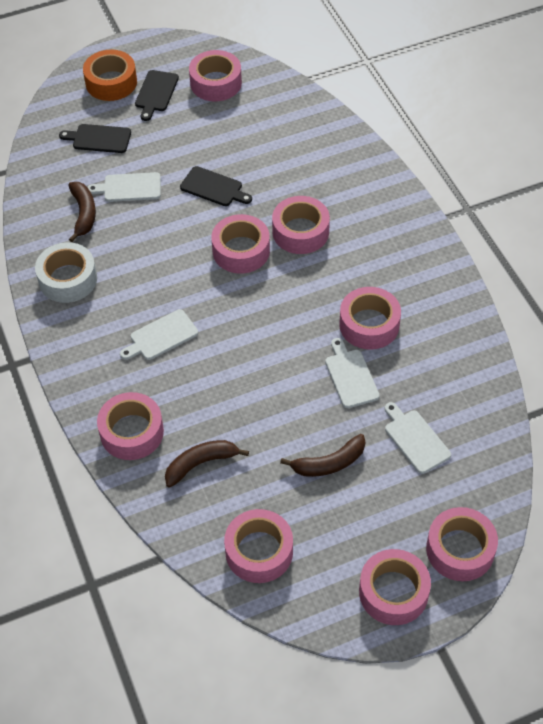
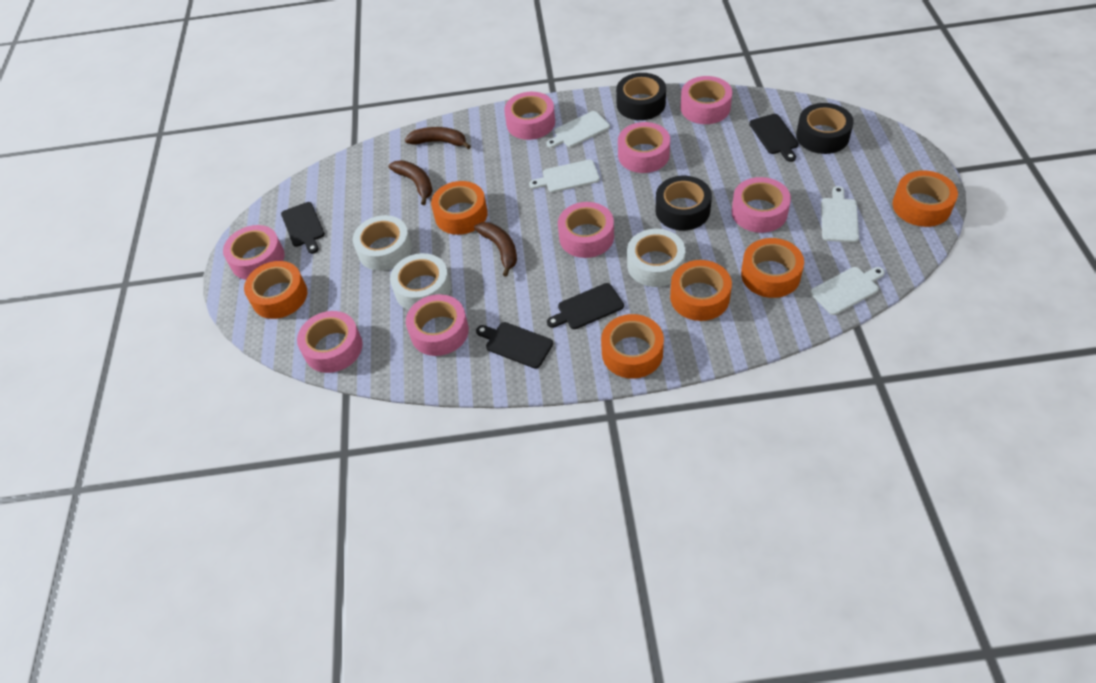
black cutting board: [59,124,131,153] [135,70,179,121] [180,166,252,206] = 3 -> [281,202,325,254] [476,322,553,369] [547,283,624,329] [749,114,799,162] = 4
black tape: none = 0 -> [616,73,666,120] [656,176,712,230] [796,103,854,154] = 3
orange tape: [83,50,137,101] = 1 -> [244,261,307,319] [431,181,488,235] [601,314,664,379] [670,260,732,321] [741,238,804,298] [893,170,958,227] = 6
white tape: [35,242,97,303] = 1 -> [353,215,412,271] [390,253,451,310] [627,229,685,287] = 3

